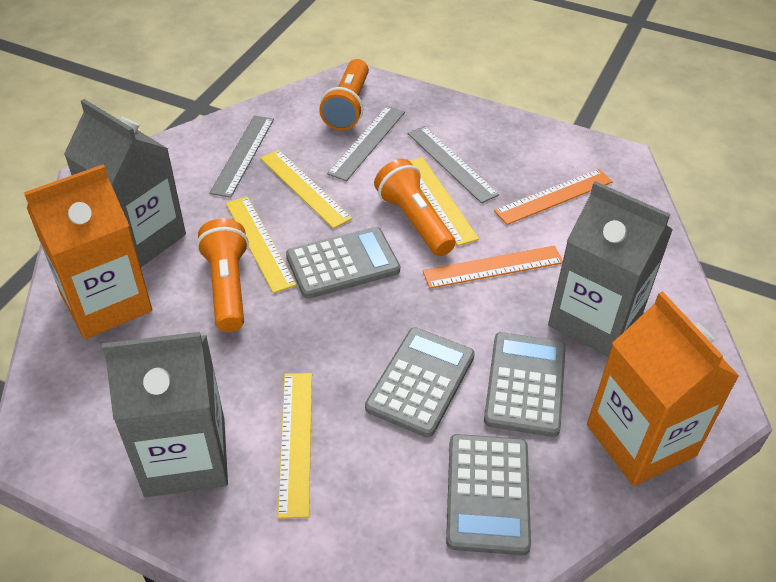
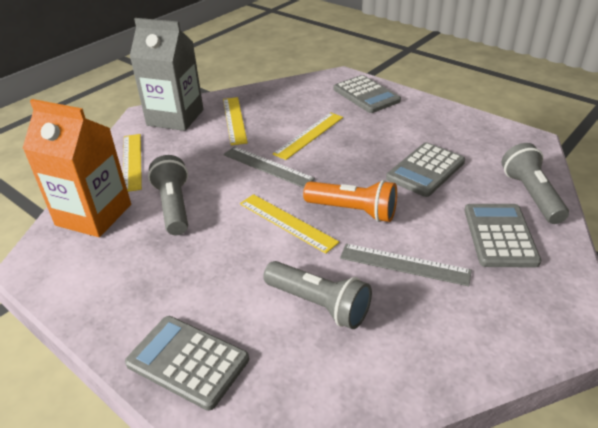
grey carton: [64,99,186,267] [102,332,228,497] [548,181,673,357] = 3 -> [130,18,203,131] = 1
grey flashlight: none = 0 -> [148,155,188,235] [263,261,372,329] [502,143,569,224] = 3
grey ruler: [209,115,274,198] [327,106,405,181] [407,126,499,203] = 3 -> [223,146,315,188] [340,244,472,286] = 2
orange carton: [24,165,152,339] [587,291,739,486] = 2 -> [22,99,131,237] = 1
orange flashlight: [196,218,249,332] [319,59,369,131] [374,159,456,256] = 3 -> [303,180,397,222] = 1
orange ruler: [423,246,563,289] [494,169,613,225] = 2 -> none = 0

